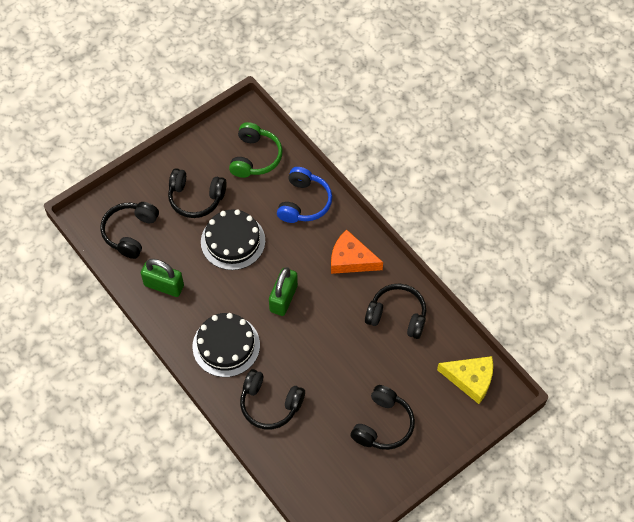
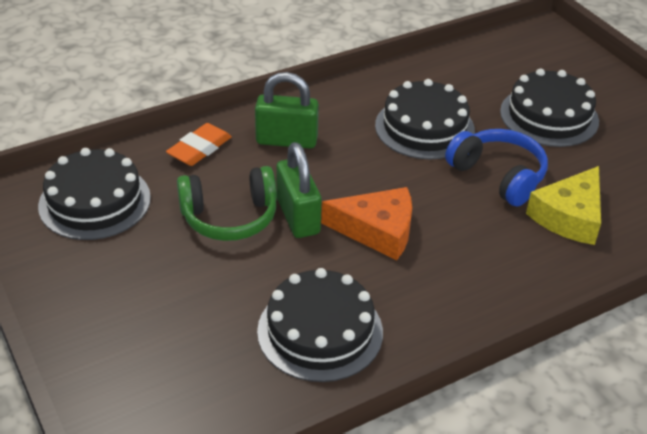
black cake: [192,313,260,377] [201,209,265,270] = 2 -> [38,148,151,240] [257,268,383,382] [375,79,475,159] [500,69,599,147] = 4
black headphones: [100,202,159,259] [168,168,227,218] [240,369,305,429] [351,385,415,450] [365,284,426,339] = 5 -> none = 0
orange eraser: none = 0 -> [166,123,232,166] = 1

